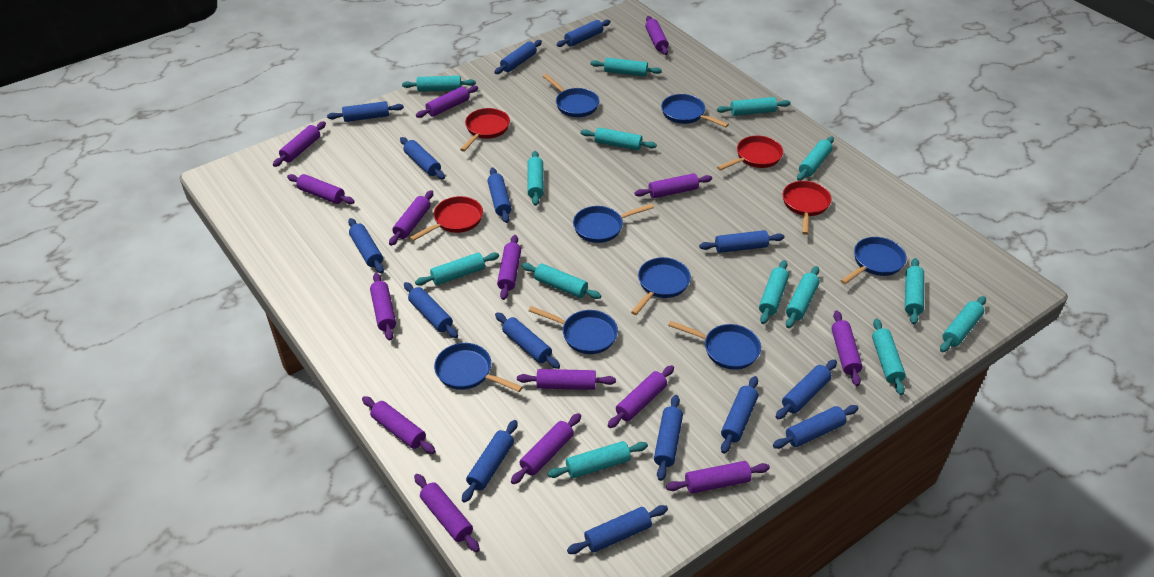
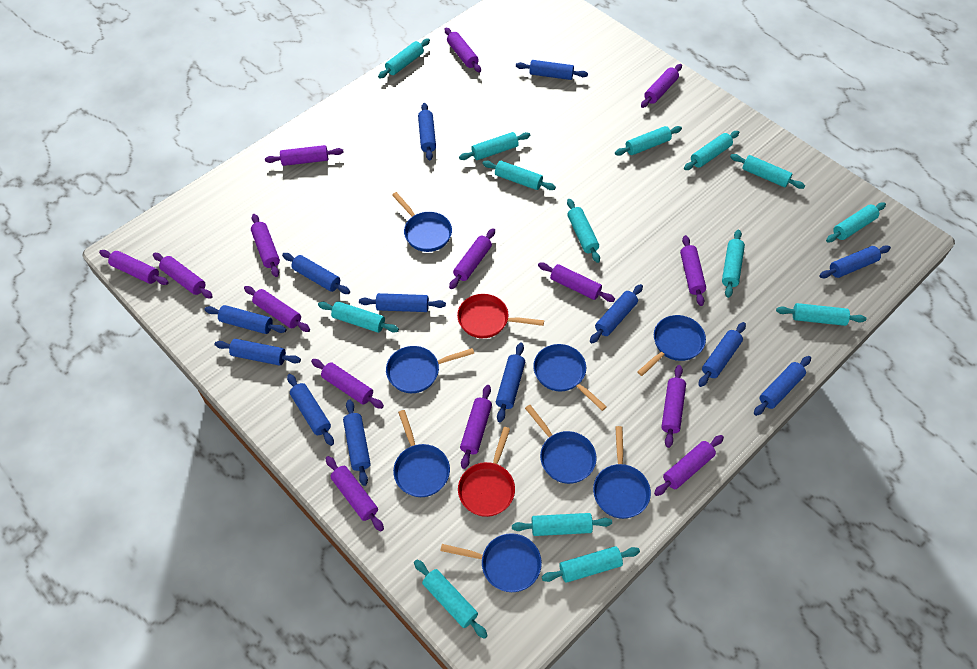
blue rolling pin: [327,101,404,122] [348,218,384,274] [400,137,445,179] [404,282,458,338] [462,420,518,503] [487,167,512,223] [494,40,542,74] [495,312,560,369] [556,20,611,47] [567,505,668,554] [654,395,683,481] [699,230,784,253] [721,376,758,454] [773,405,859,449] [776,360,837,419] = 15 -> [204,305,286,334] [214,339,301,366] [282,253,350,294] [287,374,334,446] [343,400,371,486] [359,293,446,312] [418,103,436,161] [496,343,525,422] [516,60,588,80] [590,284,643,344] [699,322,746,387] [754,356,811,416] [819,245,891,278] = 13
red pan: [409,196,483,241] [460,108,510,152] [717,136,783,171] [783,181,832,235] = 4 -> [457,294,544,338] [458,427,515,517] = 2

